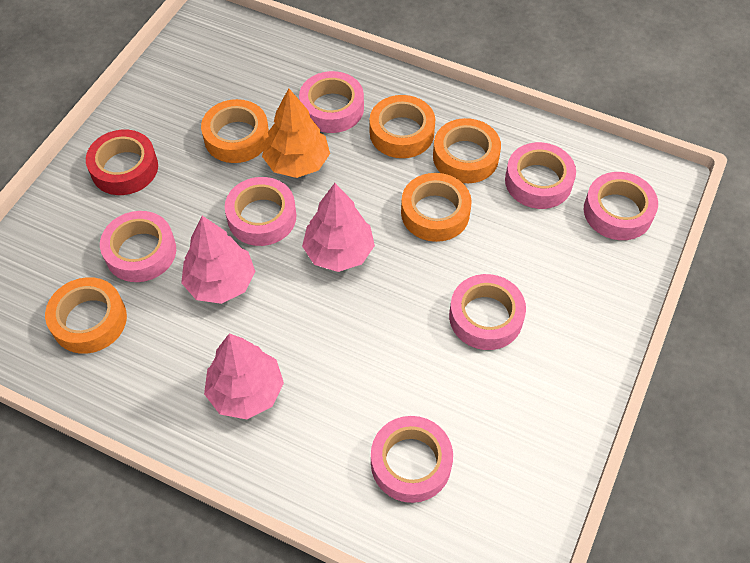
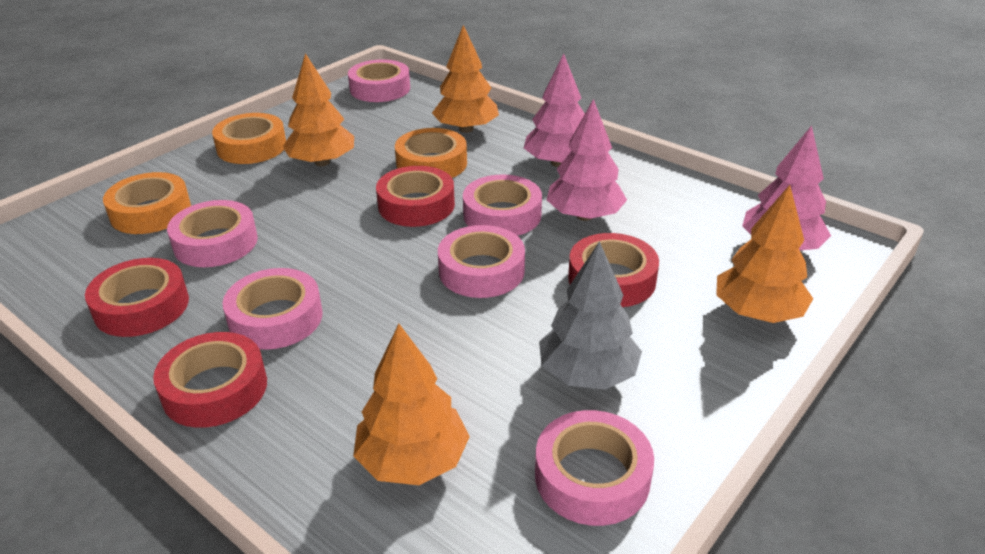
grey tree: none = 0 -> [539,241,642,390] = 1
orange tape: [45,277,127,354] [201,99,269,163] [369,95,435,158] [401,173,472,242] [433,118,501,183] = 5 -> [103,172,191,234] [212,113,286,164] [395,128,467,178] = 3
orange tree: [262,88,330,178] = 1 -> [282,53,354,166] [353,324,470,485] [432,25,499,133] [716,185,813,323] = 4
pink tape: [100,211,176,282] [225,177,296,246] [299,71,364,133] [371,416,453,503] [449,274,526,350] [505,142,576,209] [584,172,658,240] = 7 -> [167,200,258,267] [223,268,323,350] [348,59,410,102] [438,225,525,298] [463,175,542,236] [535,410,654,526] = 6
red tape: [86,130,158,195] = 1 -> [85,258,189,337] [153,332,267,428] [376,166,455,227] [568,233,659,307] = 4

